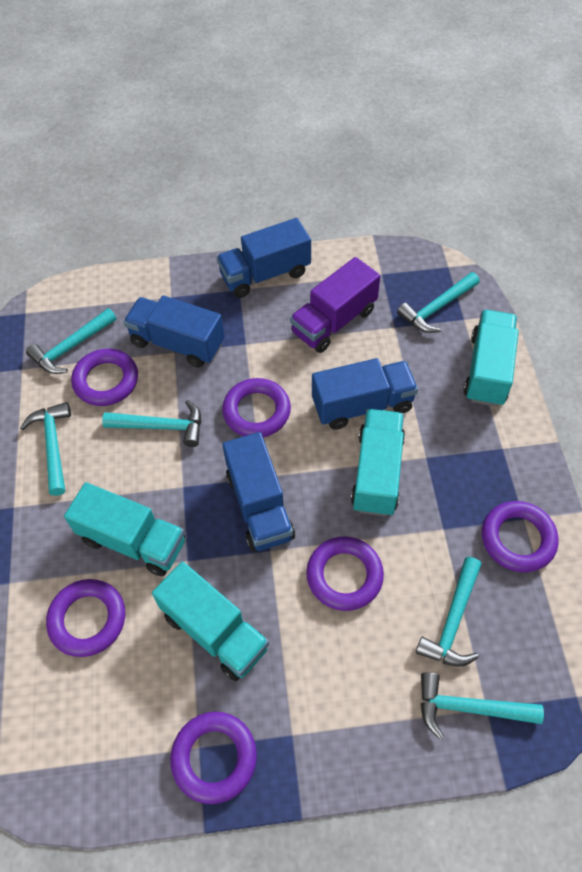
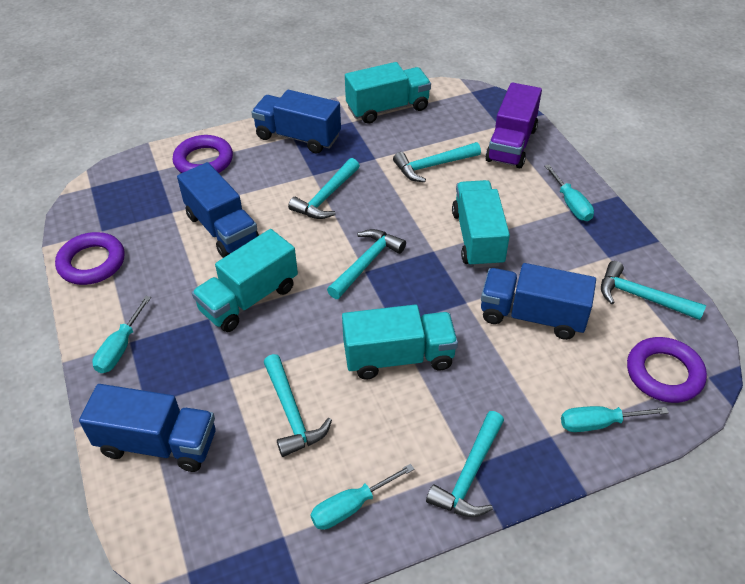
purple ring: [46,579,125,657] [71,349,138,406] [170,712,257,804] [222,378,291,438] [306,536,384,611] [482,501,558,572] = 6 -> [55,232,125,285] [173,135,233,173] [627,337,707,403] = 3
turquoise screwdriver: none = 0 -> [92,296,151,373] [310,464,415,530] [545,164,594,221] [561,406,669,432] = 4

